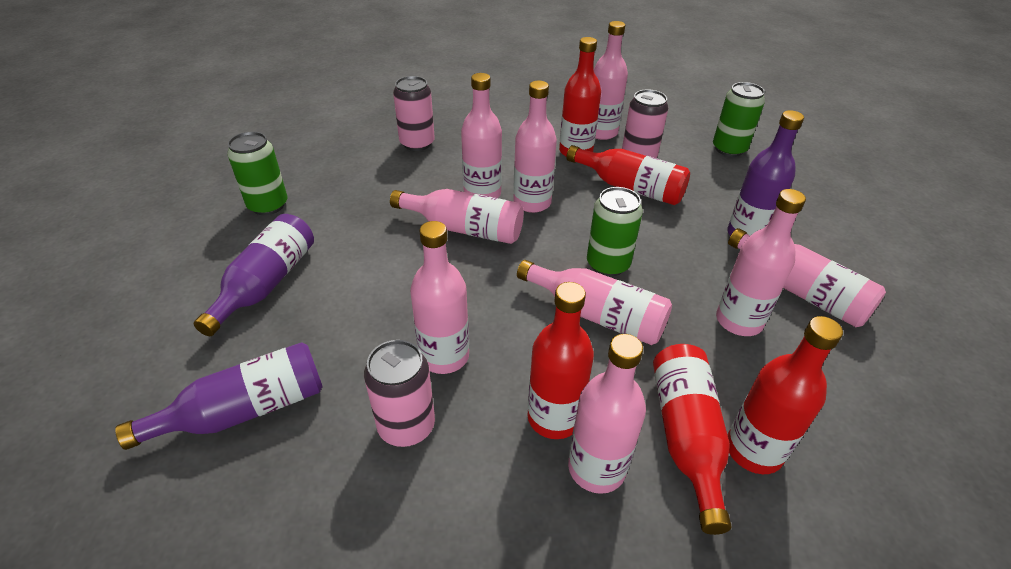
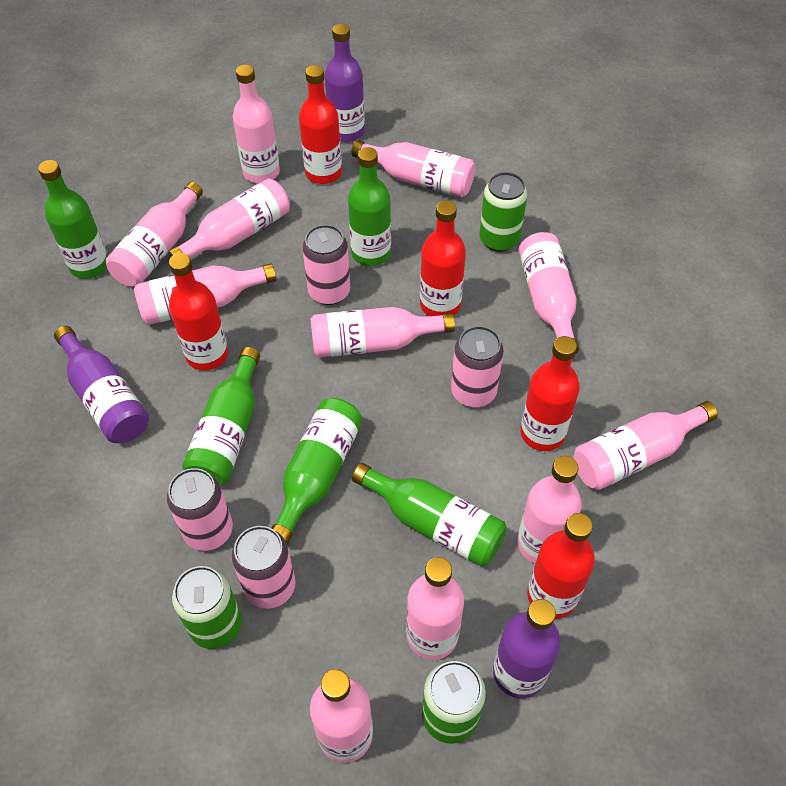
green bottle: none = 0 -> [38,160,108,279] [182,347,260,486] [271,398,363,544] [348,147,391,266] [352,463,507,566] = 5
pink bottle: [390,189,524,244] [410,221,469,374] [461,73,502,198] [513,81,557,213] [517,260,672,345] [568,334,646,494] [593,21,628,140] [716,189,806,336] [728,228,886,327] = 9 -> [106,182,203,287] [134,264,277,325] [168,178,290,258] [233,65,280,183] [310,669,373,763] [311,307,455,358] [351,140,475,198] [406,557,464,660] [517,456,581,563] [519,232,579,354] [573,401,718,490] = 11
pink can: [364,340,435,447] [393,76,435,151] [622,89,668,158] = 3 -> [167,468,233,551] [231,526,296,609] [302,224,350,305] [451,326,504,407] = 4

